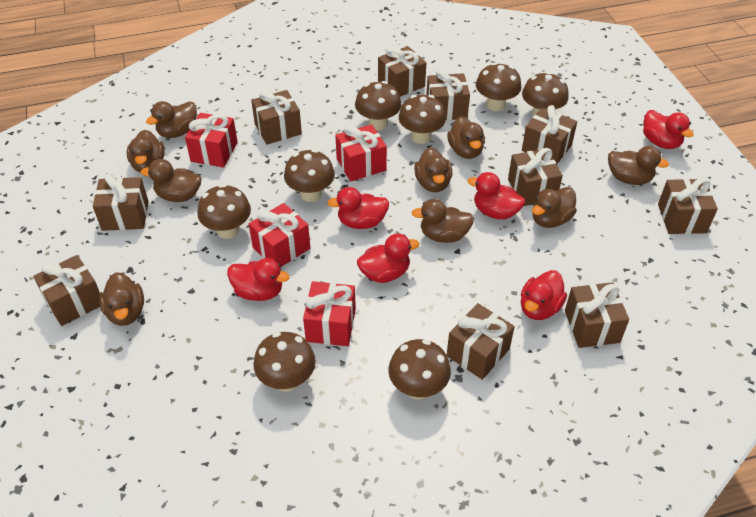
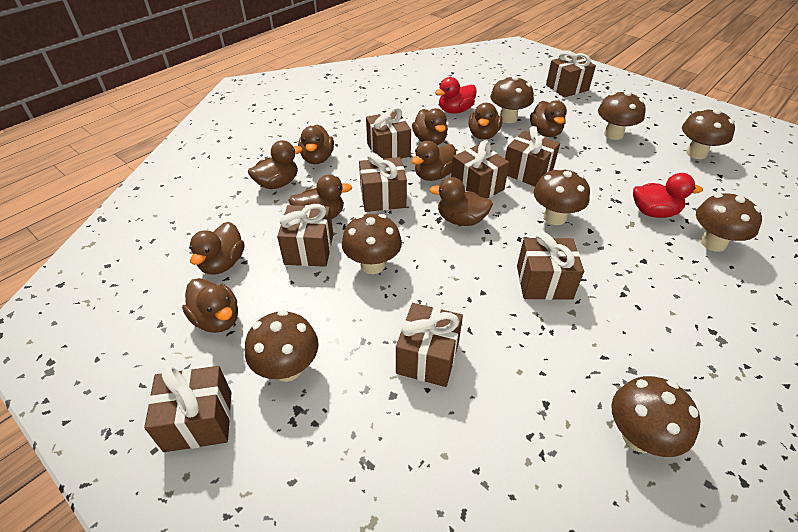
brown duck: [99,272,144,326] [127,130,165,173] [141,159,201,202] [146,101,197,138] [412,199,474,243] [414,147,452,192] [447,116,485,159] [532,187,577,228] [608,146,669,185] = 9 -> [182,278,238,333] [189,222,244,275] [248,140,303,189] [288,175,352,219] [298,125,334,164] [411,141,456,181] [412,108,448,145] [429,177,493,226] [468,103,502,140] [530,100,567,137] = 10
brown gift: [33,255,100,326] [93,173,149,231] [251,90,302,145] [378,46,426,97] [427,69,470,120] [447,303,515,380] [508,148,563,206] [522,105,577,165] [565,282,629,348] [658,178,718,234] = 10 -> [144,366,231,452] [277,204,333,267] [359,152,407,212] [366,107,411,159] [396,303,463,387] [451,140,510,199] [505,126,560,187] [517,231,584,300] [546,50,596,97] = 9
red duck: [227,258,289,301] [328,187,389,229] [357,234,419,283] [467,172,525,220] [521,270,567,320] [643,110,694,149] = 6 -> [435,77,477,114] [633,173,703,218] = 2
red gift: [185,113,238,168] [249,203,310,267] [303,281,356,346] [335,124,387,181] = 4 -> none = 0

